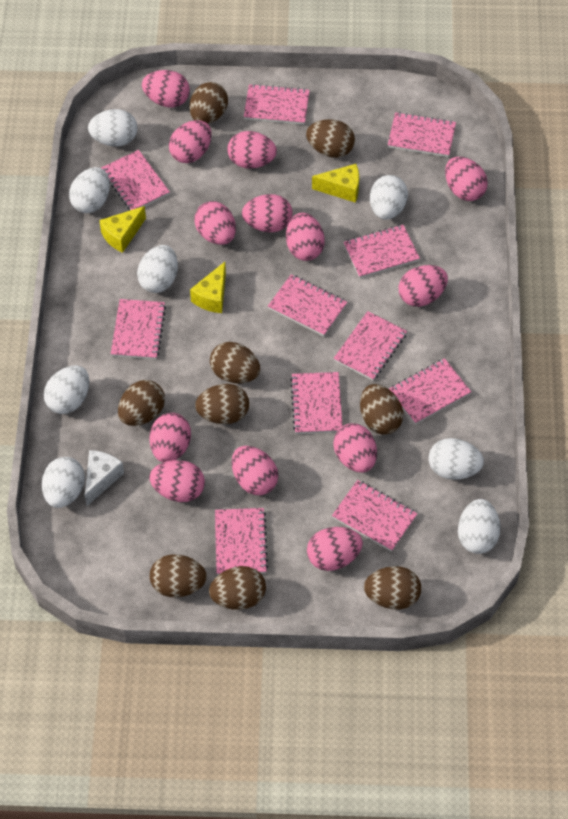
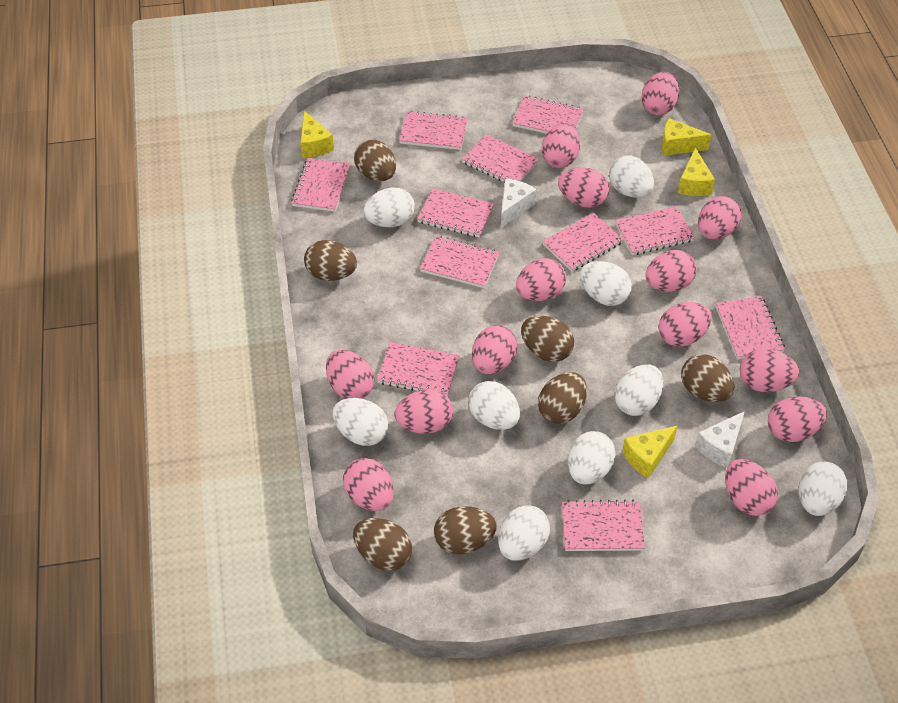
brown egg: [118,380,165,426] [150,554,207,597] [190,82,228,124] [195,384,249,424] [209,566,266,610] [210,342,260,383] [306,119,355,158] [360,384,403,435] [364,566,421,610] = 9 -> [304,240,357,281] [353,518,412,571] [354,140,396,181] [434,506,497,554] [521,316,574,362] [538,372,587,424] [681,354,734,402] = 7
pink egg: [142,70,190,107] [149,413,191,463] [150,460,205,502] [169,120,212,163] [194,201,236,245] [227,131,277,169] [232,446,278,495] [242,194,293,232] [286,213,325,261] [307,527,363,571] [333,423,377,473] [398,265,448,307] [445,157,488,201] = 13 -> [326,350,374,399] [343,458,394,511] [395,389,453,434] [472,325,517,374] [516,258,566,301] [542,123,580,168] [558,167,609,208] [642,72,679,115] [645,250,697,292] [659,302,712,347] [698,196,741,240] [725,459,778,516] [740,349,799,392] [768,397,827,442] = 14
white cheese: [85,450,124,506] = 1 -> [501,178,537,228] [695,411,745,468] = 2
white egg: [42,457,85,508] [44,365,89,414] [69,167,110,213] [88,109,137,146] [137,245,178,293] [370,175,408,220] [429,438,484,480] [458,499,500,554] = 8 -> [333,398,388,446] [363,188,415,227] [468,381,520,430] [498,505,550,560] [568,431,616,484] [580,261,632,306] [609,156,654,198] [615,365,663,416] [798,461,847,516] = 9
yellow cheese: [99,206,146,253] [190,262,226,313] [312,164,359,203] = 3 -> [300,111,334,158] [622,426,678,479] [662,118,712,156] [678,147,715,196] = 4

